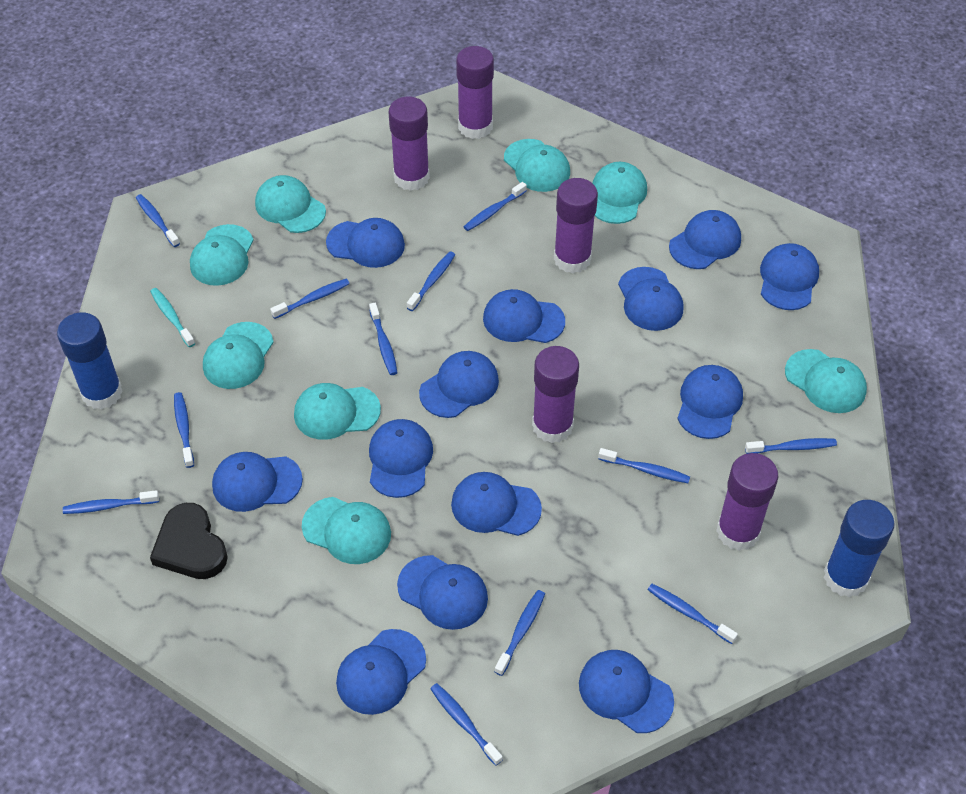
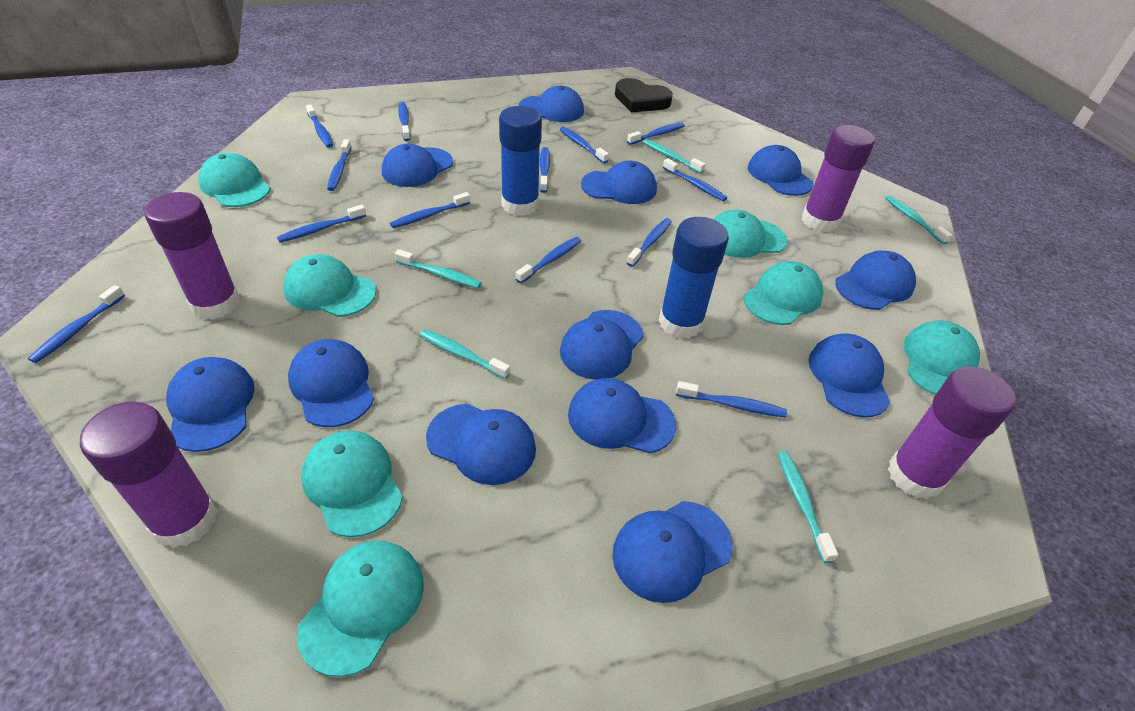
blue cap: [212,452,303,512] [326,218,405,268] [336,629,426,715] [369,419,433,498] [397,555,488,630] [419,351,499,418] [451,472,542,536] [483,289,565,343] [579,650,674,733] [618,267,684,331] [669,210,741,269] [677,365,743,439] [760,243,819,310] = 13 -> [166,357,255,452] [288,339,374,427] [382,144,453,187] [426,404,536,485] [518,86,584,122] [560,310,644,380] [568,378,676,453] [581,161,657,204] [612,501,732,603] [748,145,814,196] [809,333,890,418] [835,250,916,310] = 12
blue toothbrush: [63,490,159,514] [136,194,180,247] [174,392,194,468] [270,279,350,319] [369,303,398,375] [407,252,455,311] [430,683,503,766] [464,182,527,231] [495,590,545,676] [598,448,690,483] [648,584,738,644] [745,438,837,454] = 12 -> [28,285,125,363] [277,205,366,242] [306,104,333,148] [327,139,351,191] [390,192,470,228] [398,102,411,141] [516,237,581,283] [540,147,550,193] [560,127,609,163] [627,122,685,145] [627,218,672,267] [663,158,727,201] [676,381,787,417] = 13
purple glue stick: [389,97,430,191] [456,46,494,139] [532,346,579,443] [554,178,598,273] [716,453,778,551] = 5 -> [80,402,217,548] [144,192,240,320] [802,125,875,232] [888,366,1016,499] = 4
turquoise cap: [190,224,254,286] [203,322,274,389] [255,175,326,233] [294,383,381,440] [302,497,391,564] [504,139,570,192] [592,162,647,224] [785,349,867,413] = 8 -> [198,153,271,207] [283,254,376,317] [297,540,424,677] [301,430,403,537] [713,210,787,258] [744,261,824,325] [904,320,980,395] = 7
turquoise toothbrush: [150,288,195,347] = 1 -> [395,249,482,288] [420,329,510,379] [643,139,706,174] [778,451,838,563] [885,195,952,244] = 5

